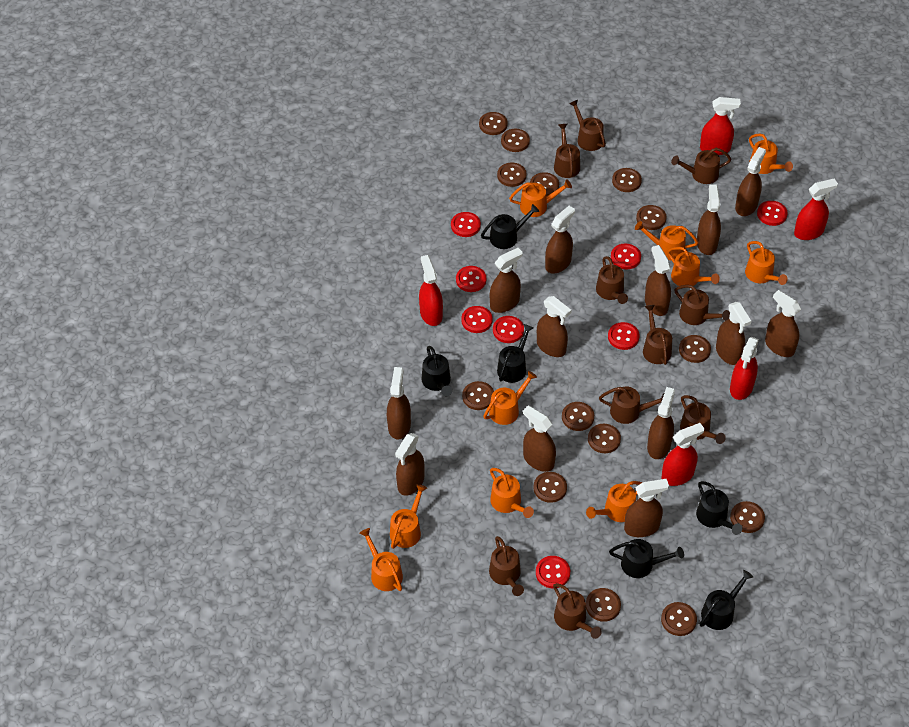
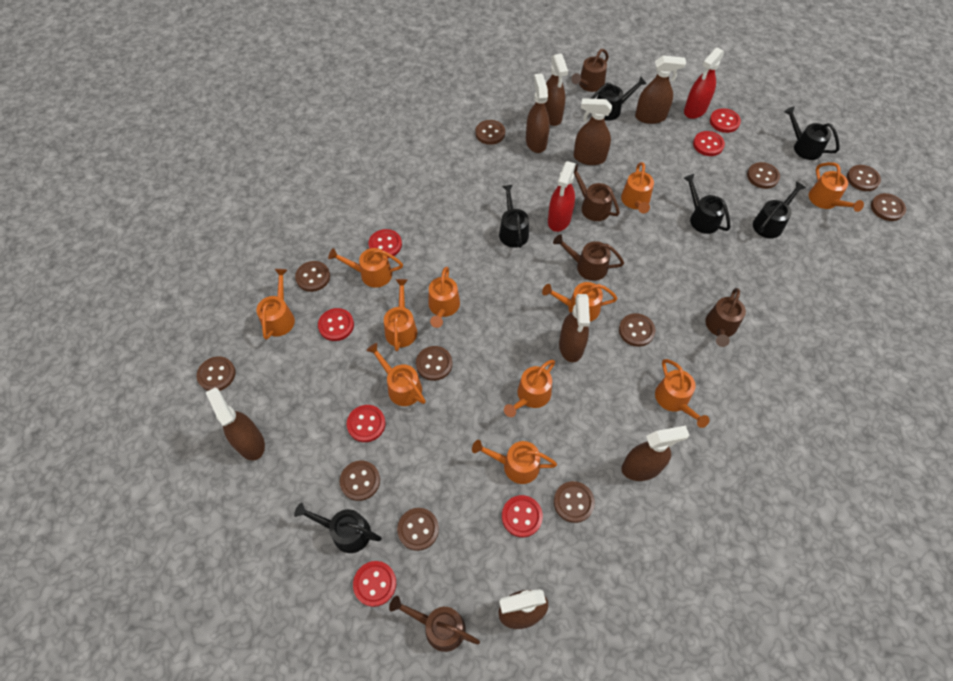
brown button: [462,381,494,410] [479,112,508,135] [497,162,526,187] [501,129,530,152] [530,172,559,197] [534,472,567,503] [562,402,594,431] [586,588,621,622] [588,424,621,453] [612,168,642,192] [636,205,666,230] [661,602,697,636] [679,335,711,363] [730,501,765,533] = 14 -> [197,356,235,391] [295,261,330,292] [340,460,380,501] [397,508,439,551] [416,346,452,381] [476,120,505,145] [554,481,595,523] [619,313,655,347] [747,162,780,189] [847,165,881,191] [871,193,906,221] = 11
brown spray bottle: [387,367,411,439] [395,433,425,496] [490,248,523,313] [523,405,556,472] [537,296,572,357] [545,206,575,274] [624,479,669,537] [645,245,671,316] [647,387,675,459] [697,184,721,255] [716,302,751,365] [735,147,766,216] [765,290,801,357] = 13 -> [205,388,265,460] [499,589,548,629] [526,73,550,153] [545,54,568,126] [559,294,590,362] [574,98,612,165] [621,426,689,481] [635,55,686,124] = 8
brown watering can: [489,536,524,596] [553,583,602,639] [554,124,580,178] [569,100,606,151] [596,256,628,304] [599,387,664,424] [643,305,672,365] [671,148,731,184] [674,285,730,325] [680,395,726,444] = 10 -> [389,596,480,652] [553,234,624,281] [571,49,609,92] [573,164,620,221] [706,288,746,347] = 5
orange watering can: [359,528,403,591] [390,484,427,549] [483,371,537,425] [490,468,534,518] [509,179,572,217] [586,481,642,522] [635,221,698,260] [667,247,720,286] [745,241,788,285] [749,134,793,174] = 10 -> [256,269,295,340] [328,248,403,288] [366,343,426,406] [384,279,417,351] [428,267,460,328] [472,440,557,484] [504,360,555,417] [542,282,617,322] [621,162,654,214] [655,359,710,428] [809,162,864,212] = 11
red button: [451,212,481,237] [456,266,486,292] [461,306,493,333] [493,316,524,343] [536,556,570,588] [608,322,639,350] [611,243,641,270] [757,201,788,226] = 8 -> [318,308,354,341] [347,405,386,442] [353,561,396,607] [368,229,402,258] [502,495,543,537] [693,131,725,156] [710,108,741,133] = 7
red spray bottle: [419,255,443,326] [661,423,704,486] [700,97,741,155] [730,337,759,400] [794,179,838,240] = 5 -> [548,161,576,232] [684,48,724,119] = 2

